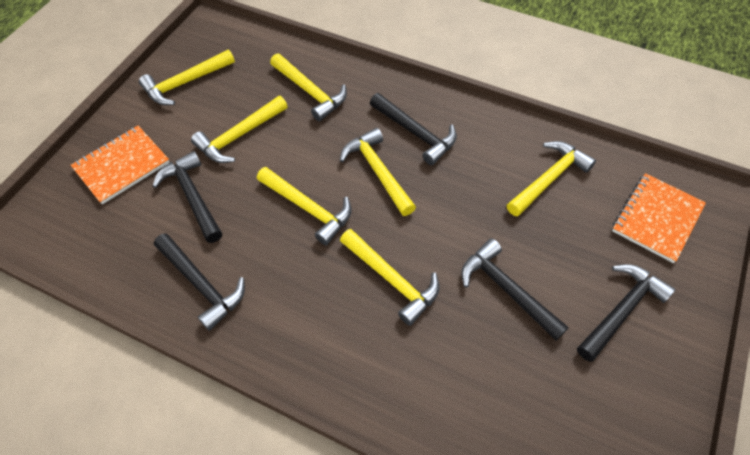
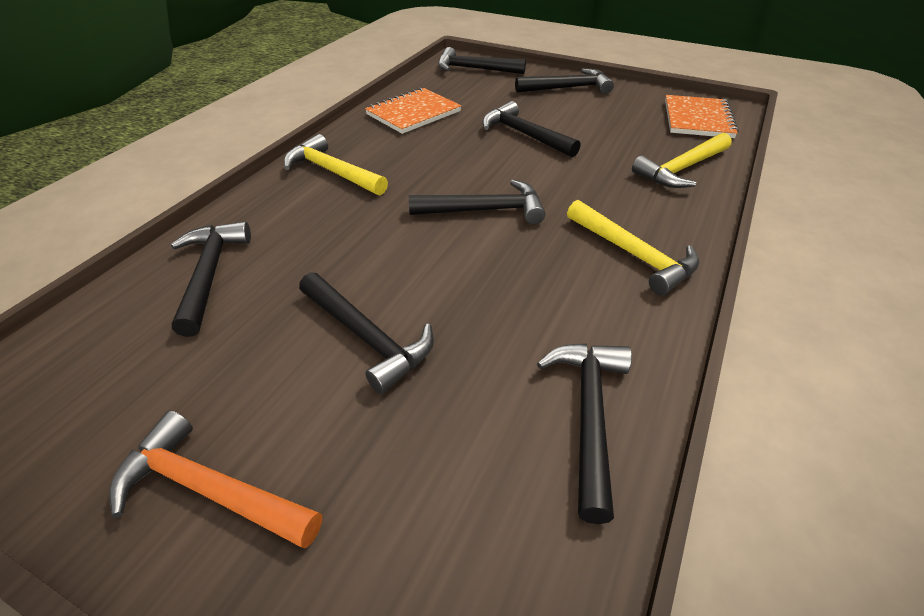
black hammer: [153,151,222,243] [154,233,245,331] [370,93,457,165] [461,239,569,341] [577,264,676,362] = 5 -> [171,222,251,337] [299,272,434,394] [409,180,545,224] [438,47,526,74] [482,101,581,157] [515,68,614,94] [537,343,632,524] = 7
orange hammer: none = 0 -> [109,411,322,549] = 1
yellow hammer: [139,50,235,105] [191,96,288,163] [257,167,351,245] [270,53,347,121] [340,128,416,216] [340,229,439,326] [507,141,596,217] = 7 -> [284,134,388,195] [567,200,699,296] [632,133,732,188] = 3

